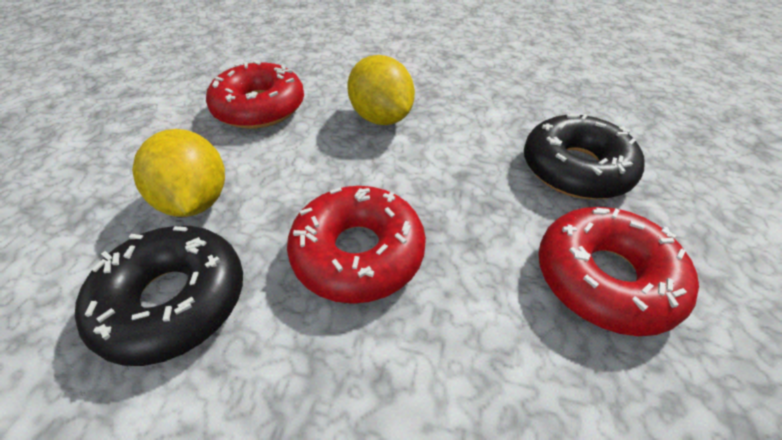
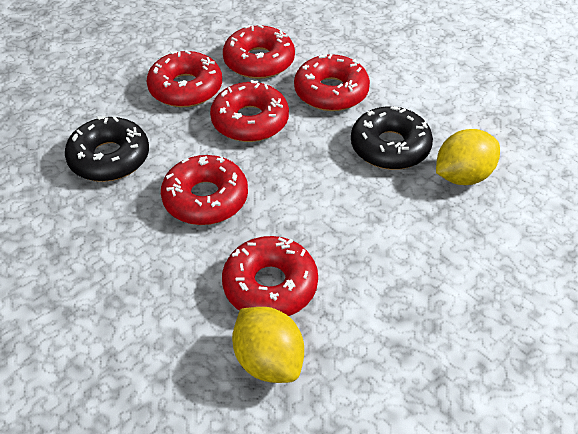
red donut: [206,61,304,129] [287,186,426,304] [538,207,699,336] = 3 -> [147,50,222,107] [161,155,248,225] [210,80,289,142] [222,236,318,316] [223,24,295,79] [294,54,370,111] = 6

